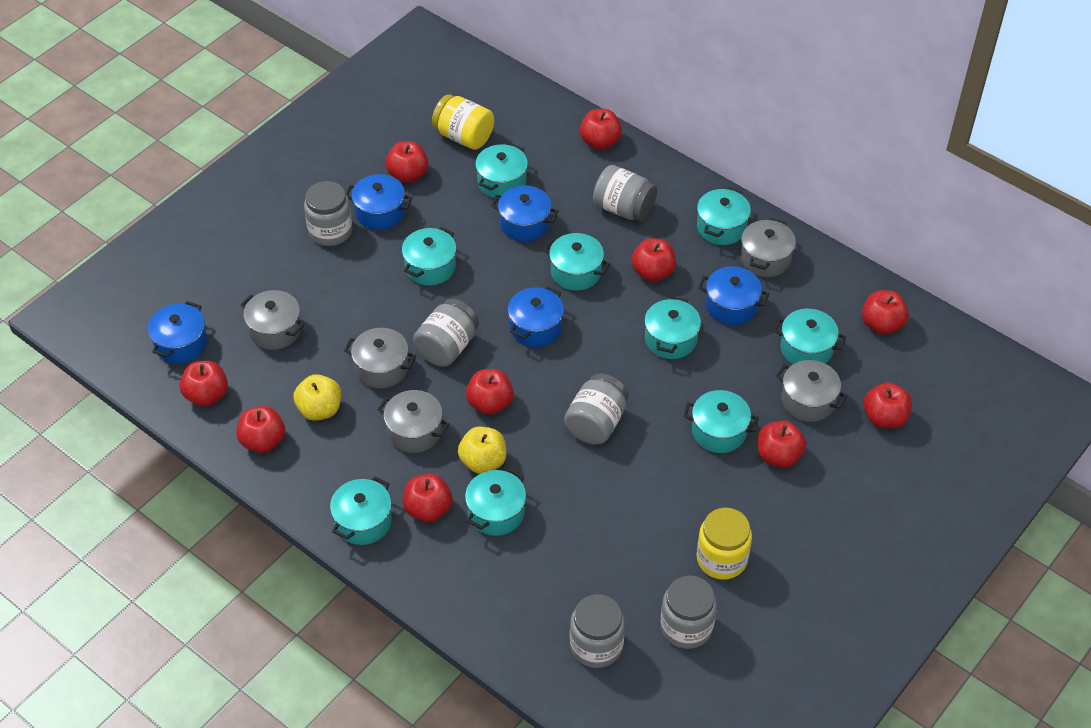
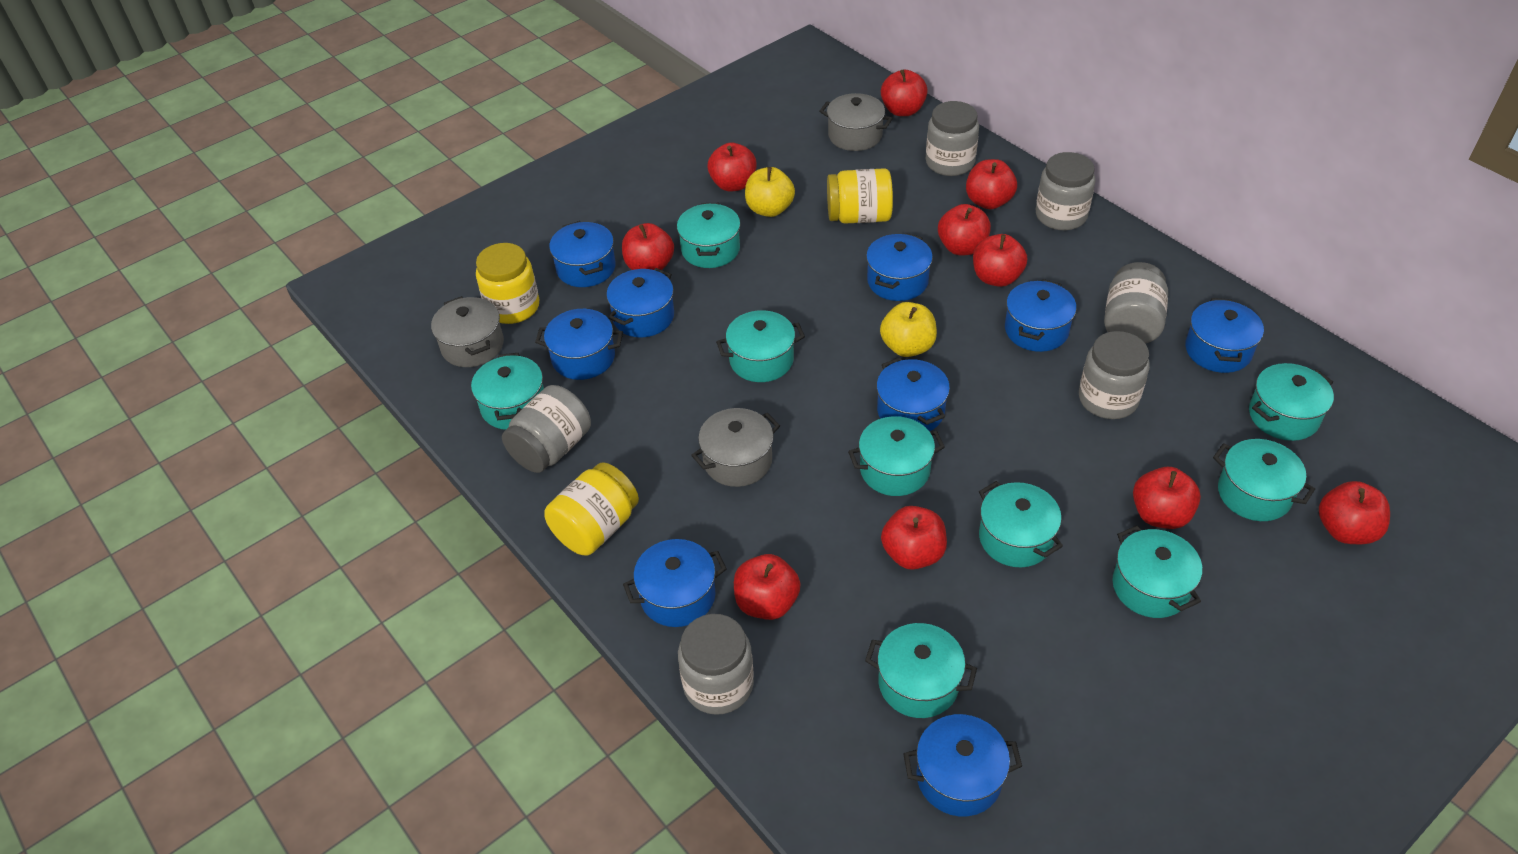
blue pot: [148,301,207,364] [346,174,412,230] [491,185,558,242] [508,286,564,347] [698,266,769,325] = 5 -> [535,309,623,380] [549,221,616,287] [606,268,674,337] [623,539,726,627] [866,233,933,301] [876,357,950,432] [903,714,1022,816] [1005,279,1077,352] [1185,298,1264,373] = 9
grey pot: [240,290,305,350] [344,328,416,388] [377,390,449,453] [740,218,796,277] [776,360,847,422] = 5 -> [431,296,504,367] [691,408,780,487] [819,93,893,151] = 3
yellow jar: [432,94,494,150] [696,508,752,580] = 2 -> [476,243,540,324] [544,462,639,556] [827,168,893,224] = 3

